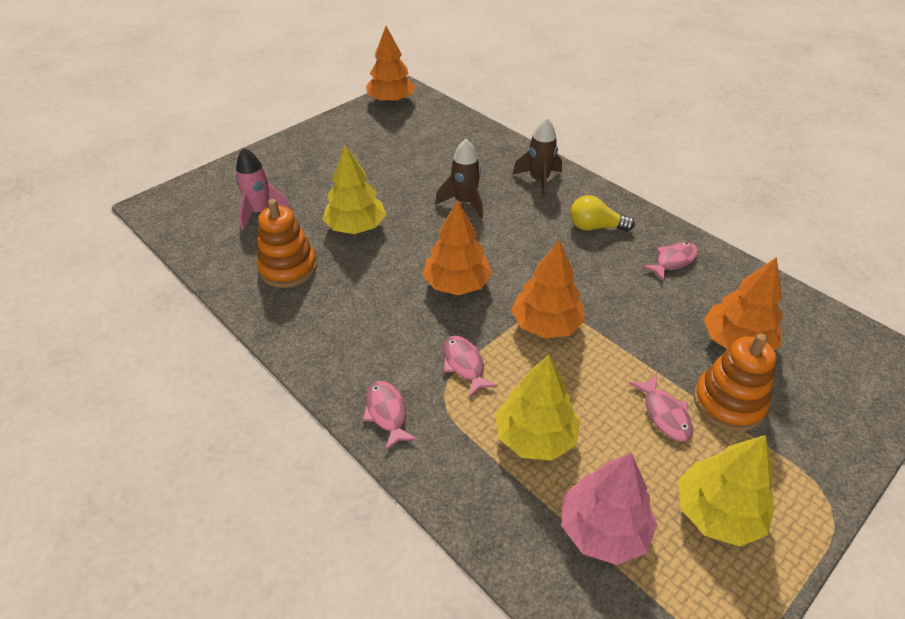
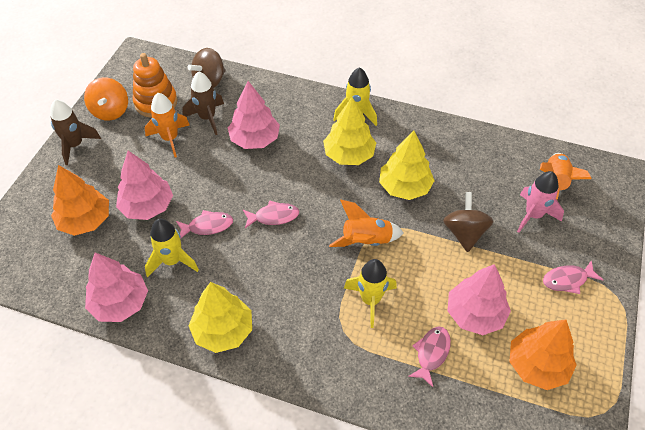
brown spinning top: none = 0 -> [187,48,225,88] [443,192,494,252] = 2
orange rocket: none = 0 -> [145,93,190,157] [329,200,403,247] [540,153,592,200] = 3
orange spinning top: none = 0 -> [84,77,128,121] = 1
orange stacking toy: [257,199,317,288] [693,333,776,432] = 2 -> [133,53,177,118] = 1
orange tree: [366,26,416,104] [423,200,492,295] [511,240,585,338] [704,257,783,350] = 4 -> [51,165,109,236] [509,319,577,390] = 2
pink tree: [562,453,658,565] = 1 -> [85,252,148,322] [116,150,173,220] [228,81,280,149] [448,264,511,335] = 4
yellow light bulb: [570,195,635,231] = 1 -> none = 0
yellow rocket: none = 0 -> [145,219,199,277] [333,67,377,126] [344,259,397,328] = 3

